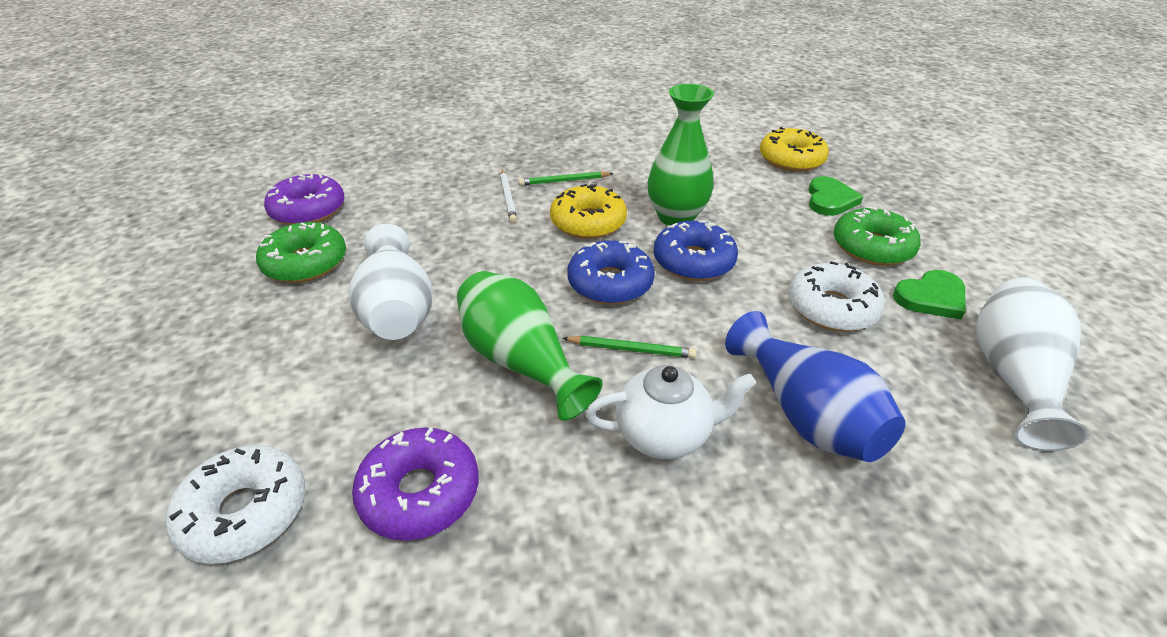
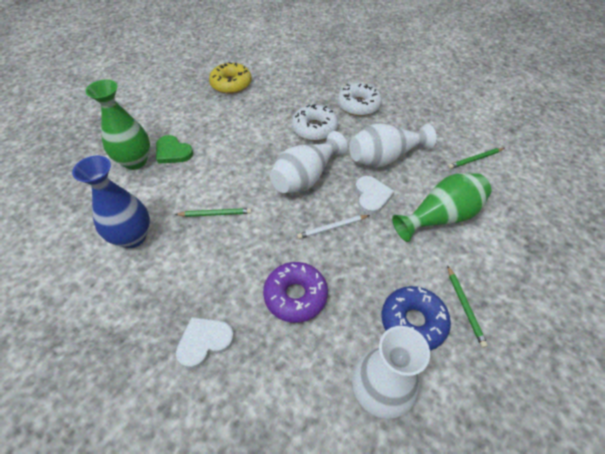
blue donut: [567,240,655,305] [654,220,738,281] = 2 -> [382,286,451,351] = 1
green donut: [256,222,346,283] [834,207,921,266] = 2 -> none = 0
green heart: [808,176,863,216] [893,270,966,319] = 2 -> [156,135,193,164] = 1
green pencil: [518,171,614,186] [563,336,697,358] = 2 -> [175,208,252,217] [448,148,504,169] [448,266,488,348] = 3
purple donut: [264,174,345,225] [352,428,479,541] = 2 -> [263,262,328,323] = 1
white heart: none = 0 -> [176,317,234,369] [355,176,395,214] = 2
white teapot: [585,365,756,459] = 1 -> none = 0
white vase: [349,224,433,340] [976,278,1088,451] = 2 -> [270,131,347,193] [349,123,436,167] [352,326,430,419] = 3
yellow donut: [550,184,627,239] [760,127,829,172] = 2 -> [209,62,252,94] = 1

